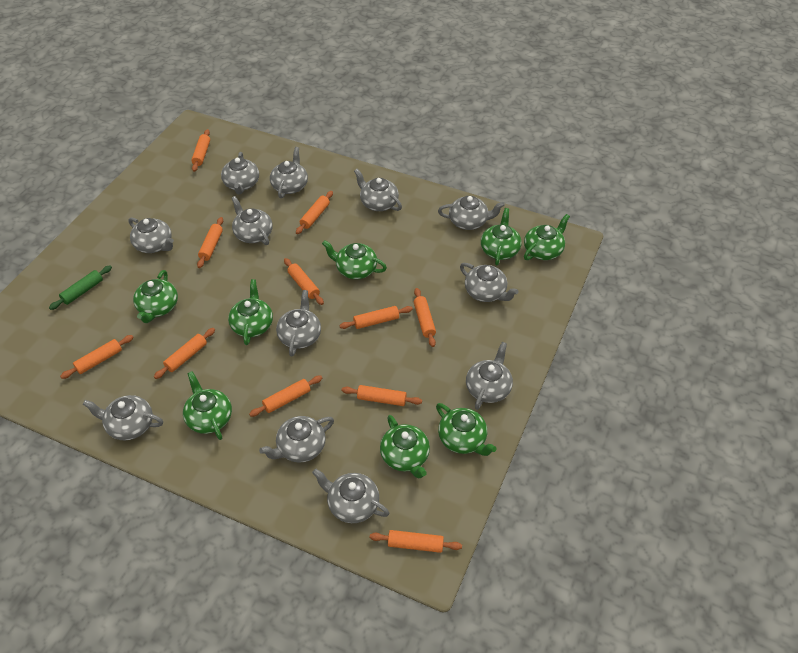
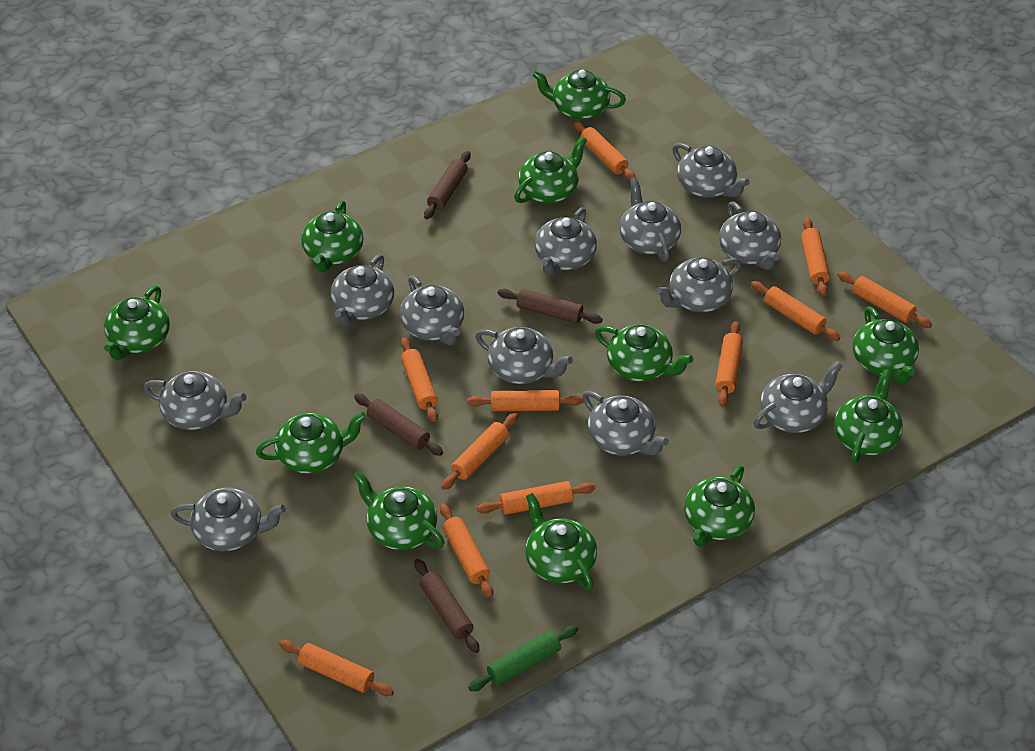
brown rolling pin: none = 0 -> [354,394,443,456] [414,559,480,653] [424,151,471,219] [498,289,603,324] = 4
green teapot: [133,270,178,323] [183,371,232,440] [228,279,273,345] [322,240,387,279] [380,415,430,478] [436,403,497,456] [481,208,521,265] [524,214,570,260] = 8 -> [104,286,170,360] [256,412,366,474] [301,201,364,272] [353,471,444,550] [514,137,587,203] [525,493,597,591] [532,70,626,120] [595,325,693,382] [684,465,755,547] [834,369,903,464] [853,307,919,384] = 11

